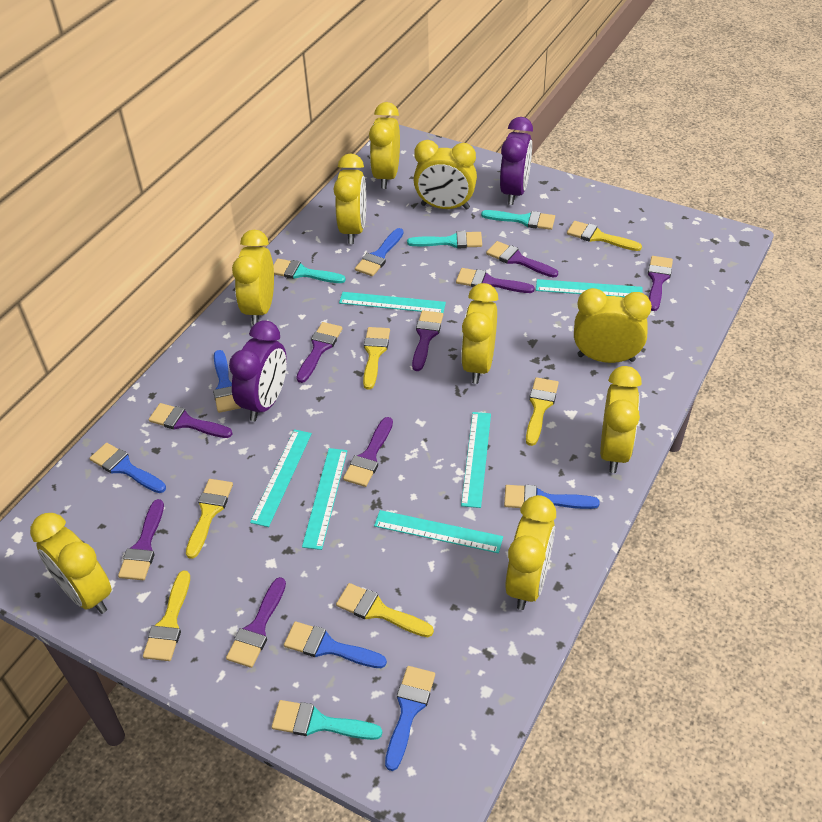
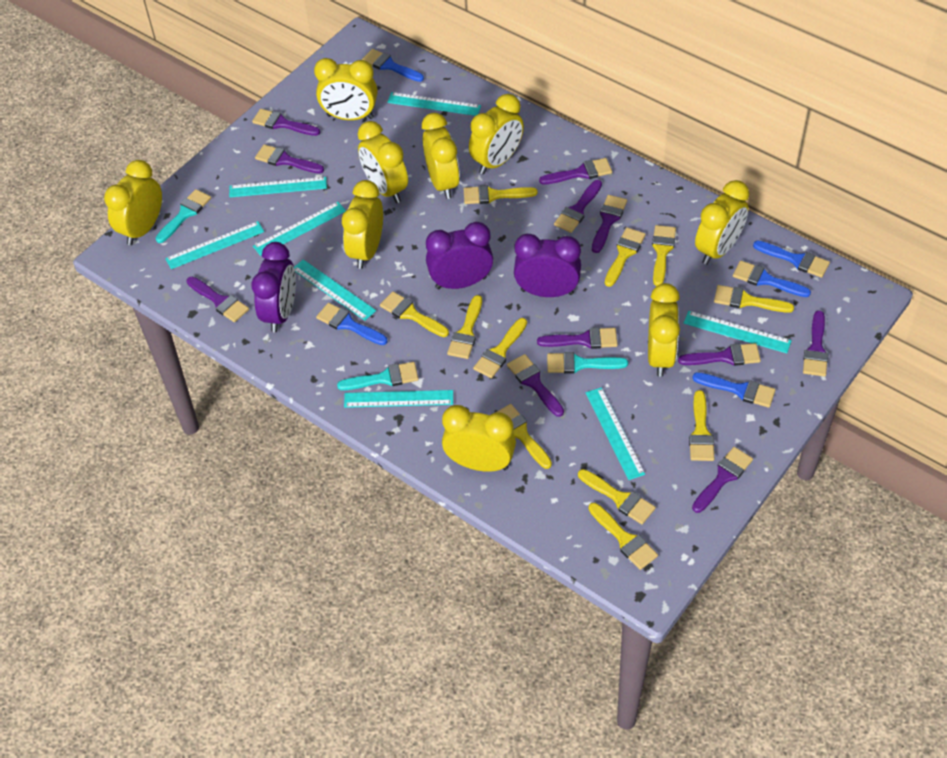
blue brush: [90,443,166,493] [213,350,241,413] [284,621,387,668] [355,228,404,276] [385,666,435,771] [504,485,599,509] = 6 -> [316,303,388,345] [362,49,424,82] [692,372,775,408] [733,261,811,297] [753,240,830,278] = 5
purple brush: [118,499,164,580] [149,403,232,438] [226,577,286,668] [296,322,343,383] [343,417,393,487] [412,310,443,371] [456,268,535,293] [486,241,558,278] [648,256,673,311] = 9 -> [186,277,249,322] [252,109,320,136] [255,144,324,173] [507,354,564,417] [537,327,618,349] [539,158,612,185] [554,180,602,233] [592,195,627,253] [678,343,761,366] [692,447,753,513] [803,311,828,377] = 11
purple clock: [229,320,287,422] [500,117,533,205] = 2 -> [251,242,296,332] [426,222,493,289] [514,234,581,297] = 3
turquoise brush: [272,700,382,740] [273,259,346,283] [407,231,482,248] [481,210,555,230] = 4 -> [156,189,211,243] [337,362,419,390] [547,352,628,374] = 3
turquoise ruler: [250,429,312,527] [302,448,347,550] [339,292,446,313] [374,510,503,553] [461,412,491,508] [536,279,642,297] = 6 -> [165,221,264,269] [229,177,327,197] [253,202,346,256] [294,260,376,321] [344,390,453,408] [387,92,481,116] [586,387,645,480] [684,311,792,353] = 8
yellow brush: [143,571,190,661] [186,479,233,559] [336,583,434,637] [363,327,390,390] [526,377,559,446] [567,221,642,251] = 6 -> [380,291,449,337] [447,295,482,359] [464,185,537,204] [473,318,527,378] [495,404,552,469] [578,469,656,524] [588,503,658,570] [605,227,646,287] [652,225,676,286] [689,390,714,461] [714,285,794,313] = 11

